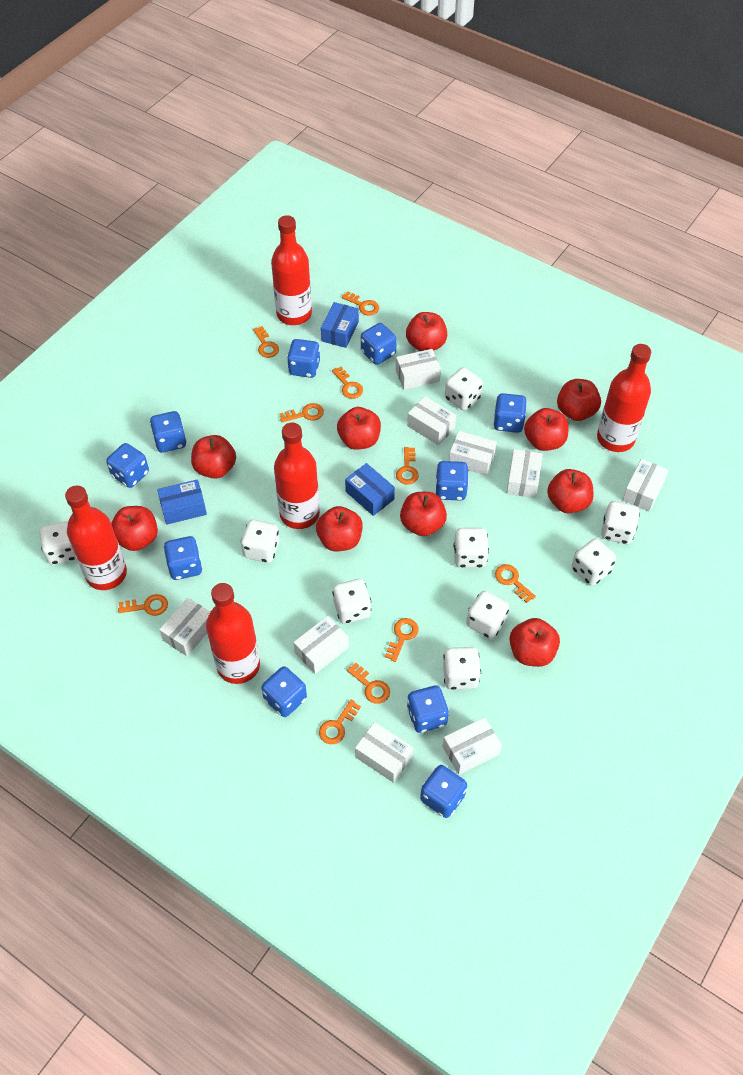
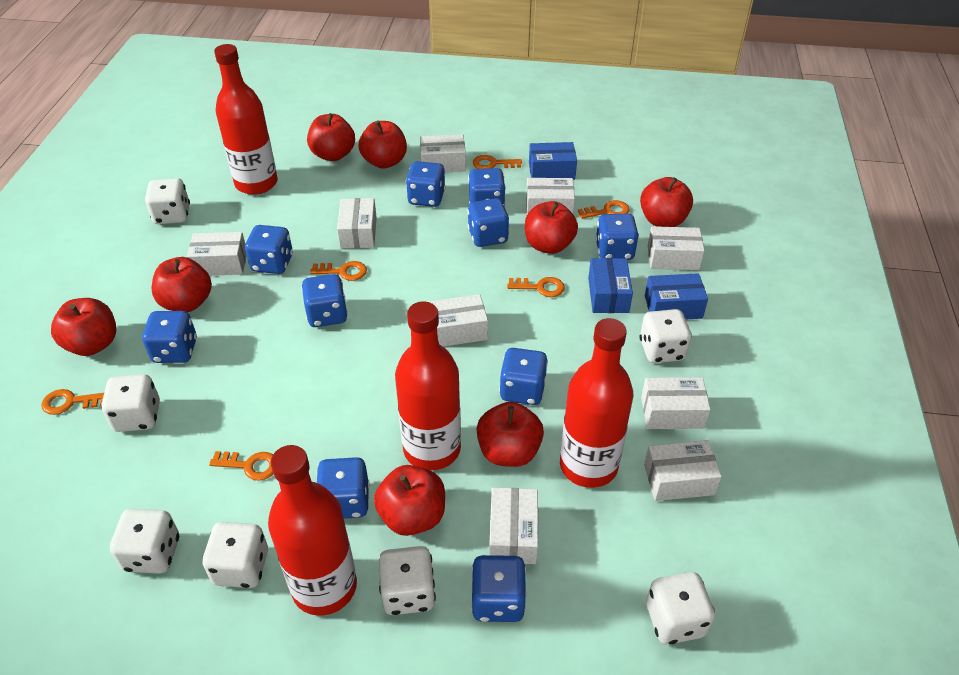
orange key: [118,594,168,616] [253,326,279,358] [280,403,324,422] [319,700,361,744] [332,367,363,399] [342,291,379,316] [347,663,390,704] [385,618,418,662] [396,447,419,485] [495,564,536,603] = 10 -> [42,389,104,415] [209,451,273,481] [310,261,367,281] [473,155,522,169] [507,277,565,297] [578,200,629,219] = 6
red apple: [111,506,158,551] [191,435,236,479] [316,506,363,551] [337,407,381,450] [400,492,447,536] [406,312,447,351] [510,618,560,667] [524,408,568,451] [547,469,594,513] [557,379,601,421] = 10 -> [51,298,116,356] [152,257,212,312] [307,113,355,161] [359,121,407,169] [374,465,445,536] [476,402,544,467] [525,201,578,254] [640,177,693,227] = 8
red bottle: [65,486,127,590] [206,583,260,684] [271,215,312,325] [274,423,320,529] [597,344,651,452] = 5 -> [214,44,278,195] [268,445,357,616] [395,301,461,471] [560,318,633,488] = 4
white dice: [40,521,77,565] [241,520,279,563] [332,579,371,624] [443,647,481,690] [445,367,483,411] [453,528,489,568] [466,591,509,639] [572,538,616,586] [601,501,640,544] = 9 -> [101,374,160,432] [110,509,179,574] [145,178,190,224] [202,522,268,588] [379,546,436,615] [640,309,692,363] [646,572,715,645] = 7

